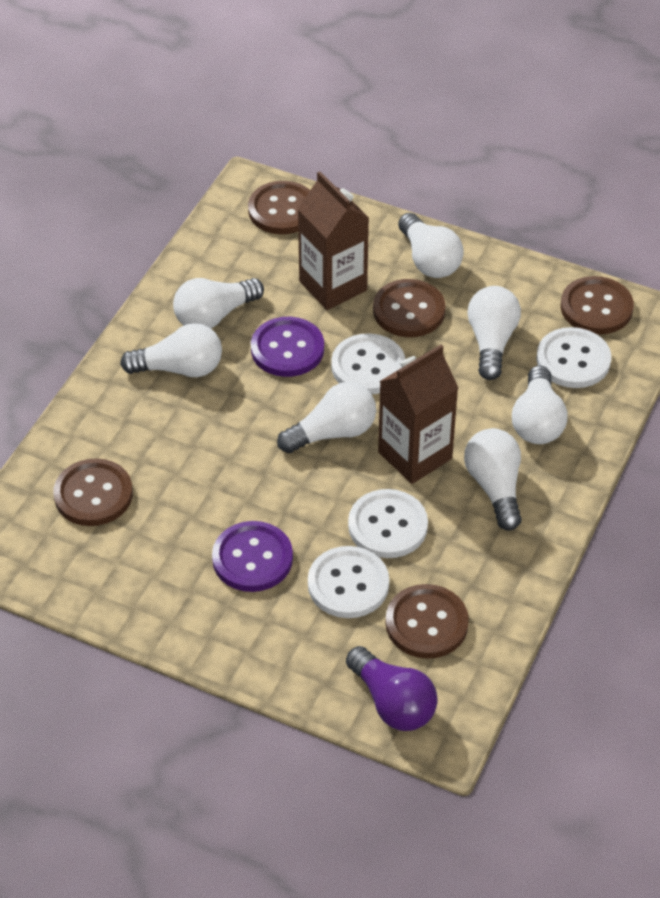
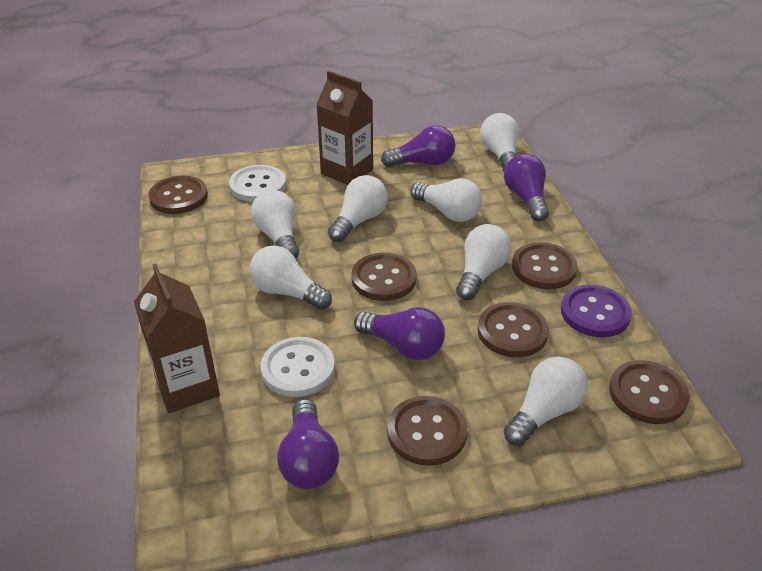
brown button: [53,458,133,526] [248,181,310,234] [373,279,446,337] [386,584,469,659] [561,276,634,335] = 5 -> [148,175,208,214] [351,253,416,301] [387,396,467,466] [478,302,549,357] [512,242,577,289] [609,360,690,424] = 6
purple button: [212,521,293,592] [251,317,324,377] = 2 -> [561,285,632,337] = 1
purple light bulb: [346,646,437,731] = 1 -> [277,399,339,489] [354,307,445,360] [381,125,455,167] [504,154,549,221] = 4
white button: [308,546,389,618] [331,333,405,394] [348,489,428,558] [536,327,611,388] = 4 -> [229,165,286,202] [261,337,335,397] = 2

